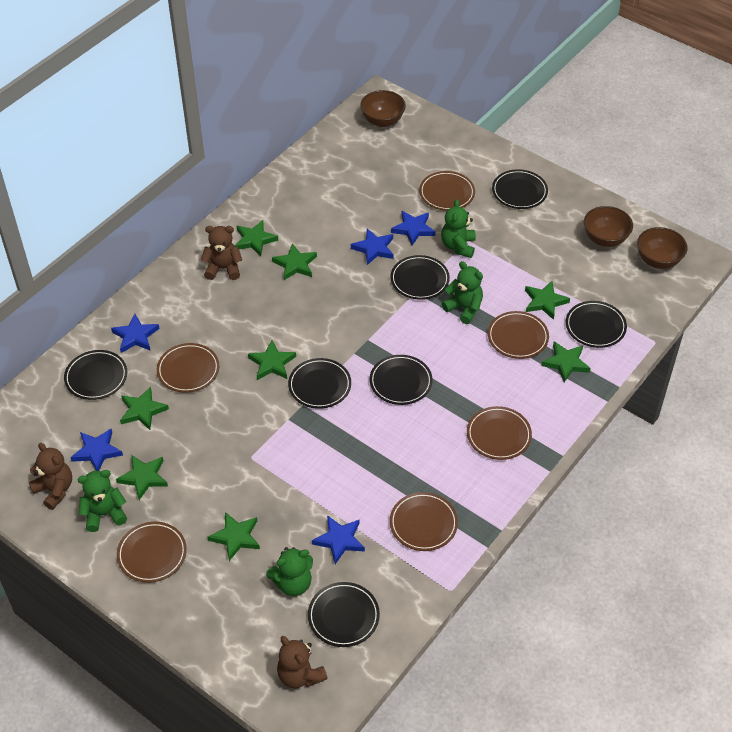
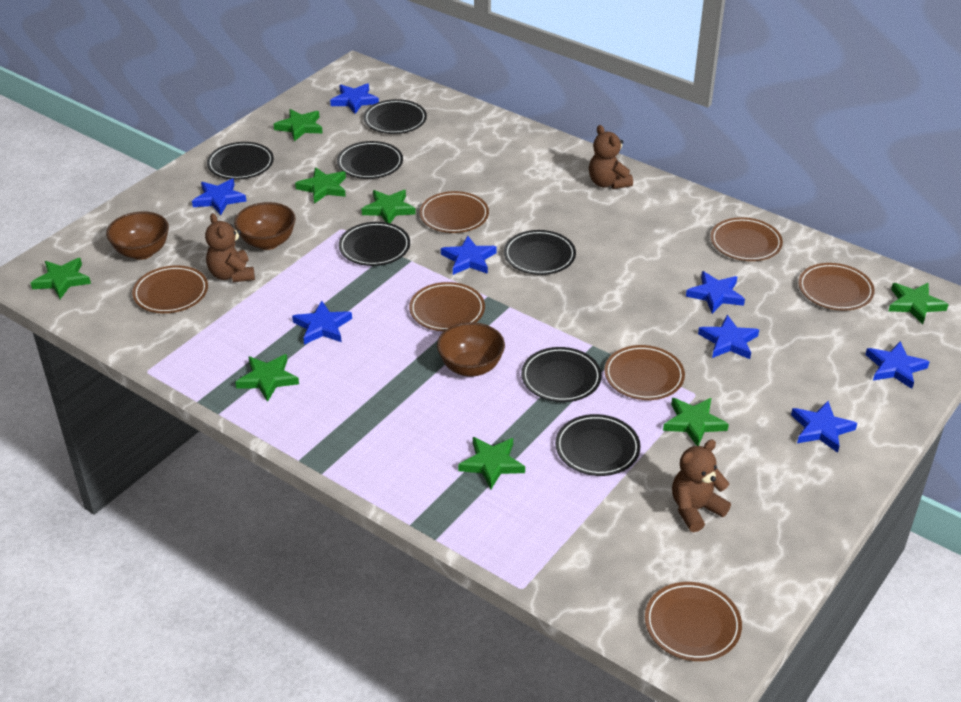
blue star: [70,429,123,471] [111,314,160,353] [312,515,365,564] [351,229,394,265] [391,211,435,245] = 5 -> [192,179,246,215] [292,301,352,345] [330,83,379,114] [441,236,497,275] [686,271,745,314] [698,315,759,359] [791,401,857,453] [865,341,929,389] = 8
brown plate: [117,522,187,583] [157,343,219,393] [390,492,458,551] [419,171,475,211] [467,406,532,460] [488,311,549,359] = 6 -> [132,265,208,313] [409,282,485,331] [419,191,489,233] [604,345,685,400] [645,582,742,661] [710,217,783,261] [799,263,875,311] = 7
green teddy bear: [77,470,127,532] [266,547,313,596] [441,199,476,258] [442,261,483,324] = 4 -> none = 0

